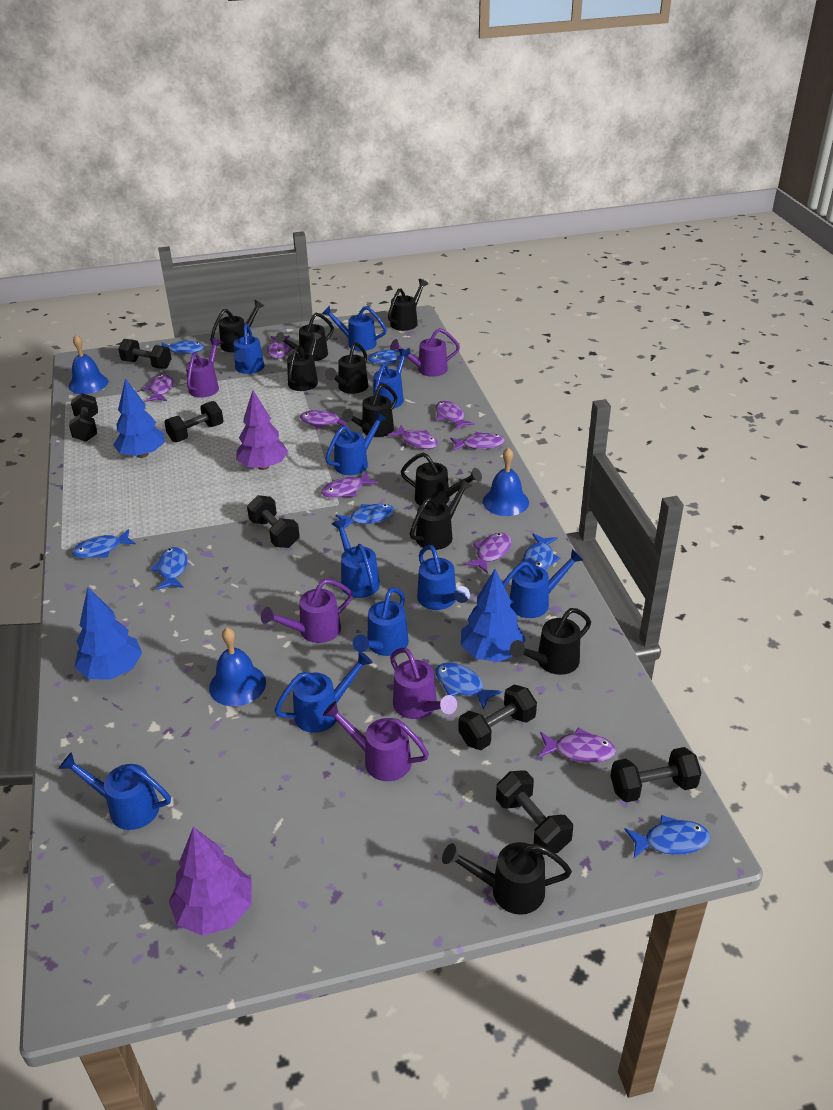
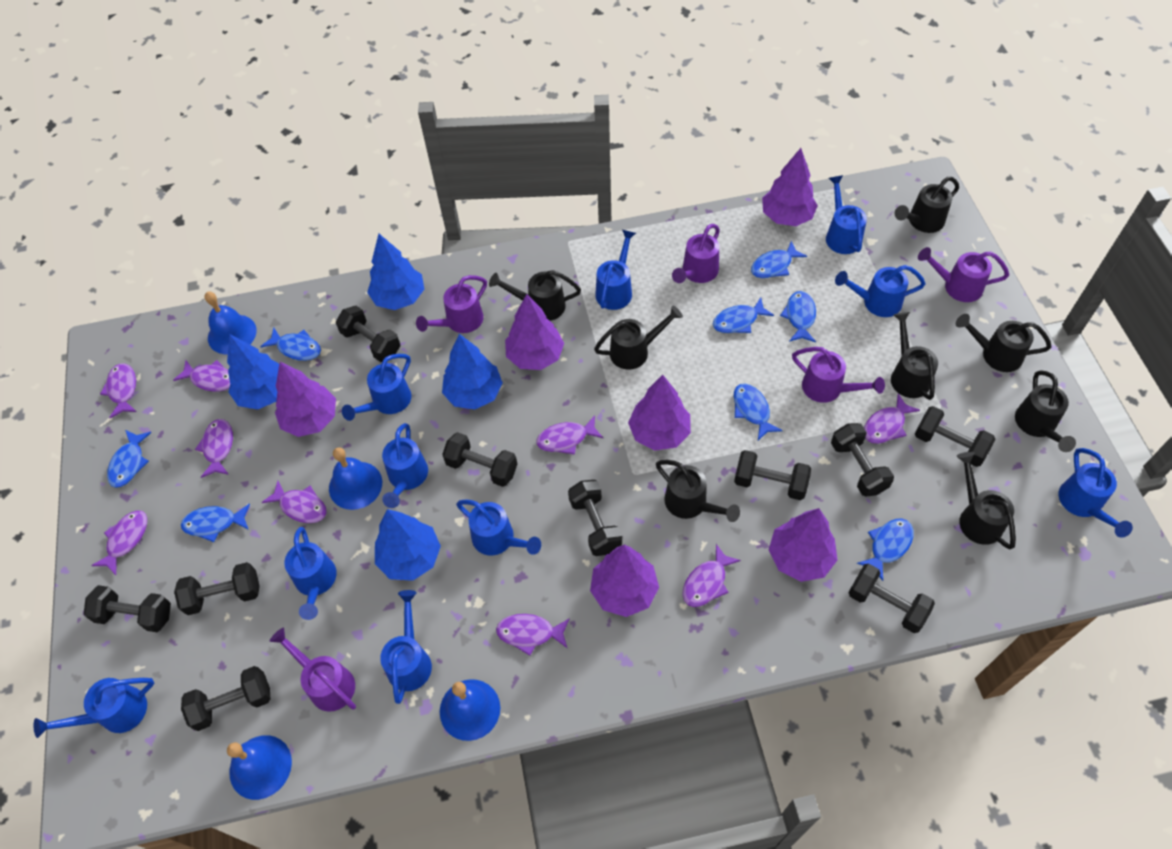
black dumbbell: [69,393,98,441] [118,339,172,369] [164,401,224,442] [247,495,300,548] [459,685,537,750] [496,770,573,855] [610,747,701,802] = 7 -> [84,585,171,632] [174,562,260,615] [181,666,271,731] [336,306,401,362] [442,432,517,487] [568,480,622,556] [734,450,811,500] [831,423,894,496] [848,564,935,633] [915,406,995,467] = 10
black watering can: [211,300,264,352] [275,313,334,361] [287,332,322,391] [325,342,368,394] [342,383,397,437] [388,279,428,331] [400,453,482,505] [410,479,472,550] [442,842,572,915] [510,608,591,675] = 10 -> [489,270,581,321] [594,305,683,370] [656,460,740,522] [891,312,938,400] [895,177,959,233] [956,314,1052,372] [957,452,1016,550] [1015,370,1076,452] = 8
blue bell: [68,335,108,394] [209,627,266,706] [483,447,529,516] = 3 -> [204,292,257,354] [227,735,292,800] [329,447,382,510] [440,679,500,741] = 4
blue tree: [75,587,142,680] [113,378,165,458] [461,569,526,662] = 3 -> [227,334,279,410] [367,234,424,310] [375,509,441,581] [442,334,503,410] = 4
purple tree: [169,827,252,936] [236,390,288,470] = 2 -> [275,362,336,437] [505,294,564,370] [590,545,659,617] [628,375,691,451] [762,148,818,226] [769,508,837,582] = 6

